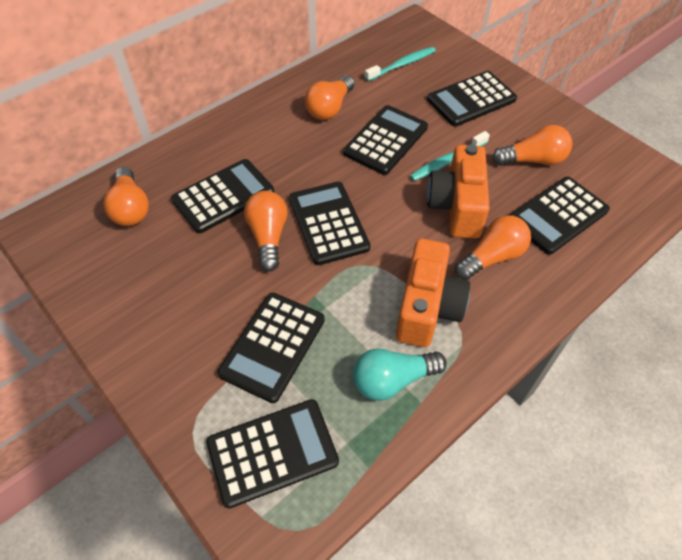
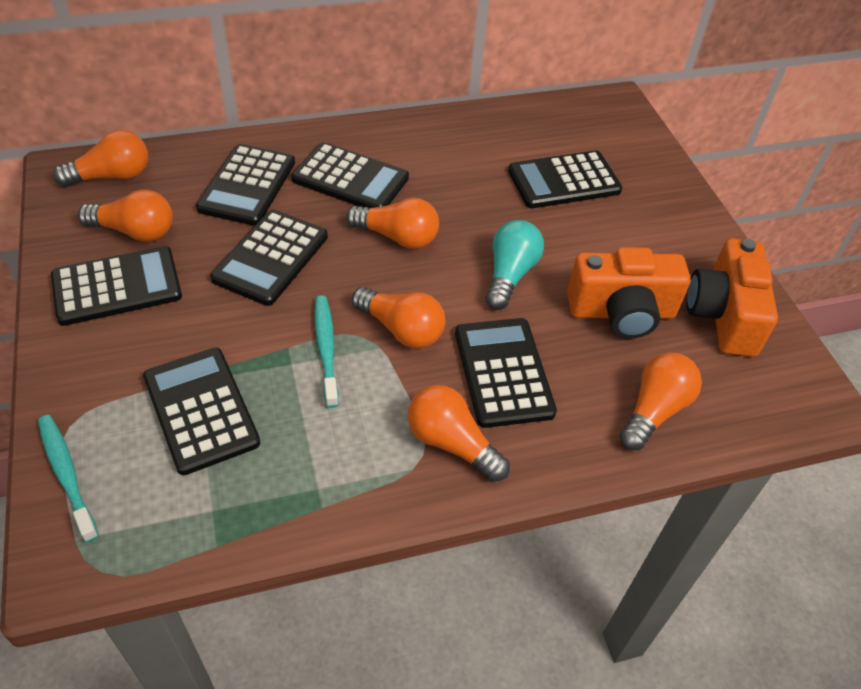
orange light bulb: [103,167,149,226] [244,191,288,271] [305,75,355,120] [455,215,531,280] [492,125,572,165] = 5 -> [53,130,148,187] [78,190,173,242] [346,198,439,249] [352,287,445,348] [408,385,510,482] [619,353,702,450] = 6

